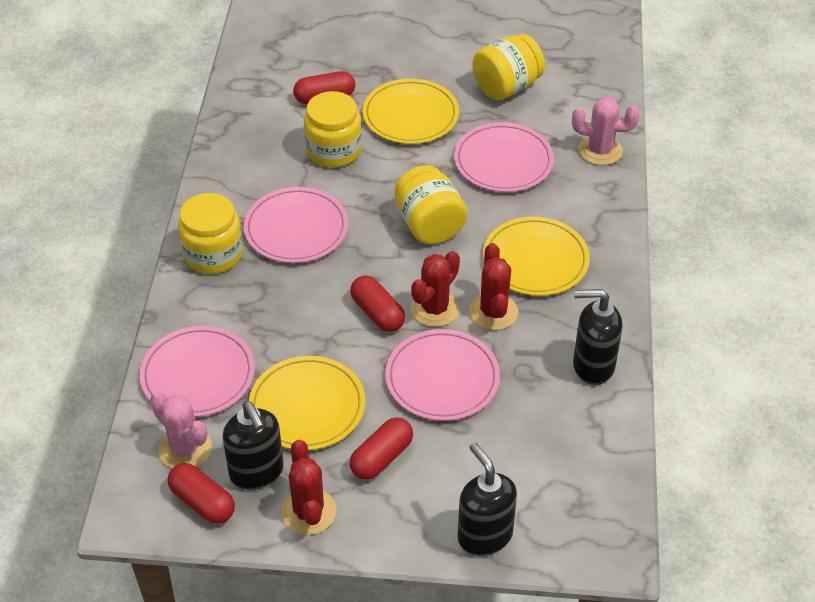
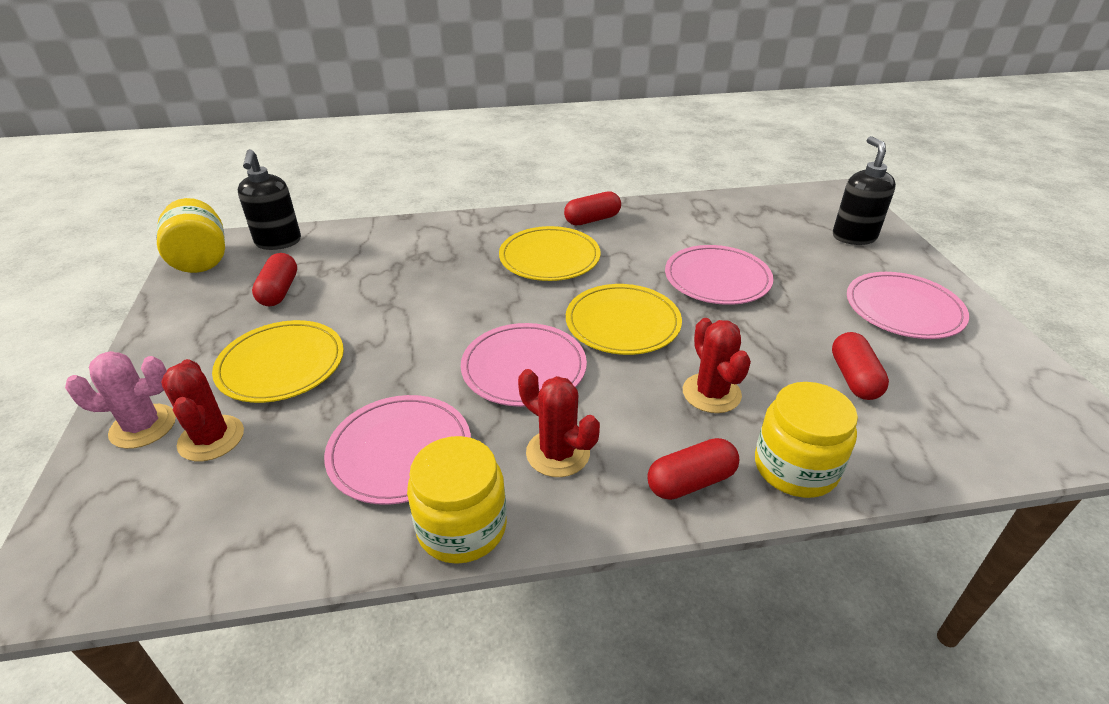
black soap dispenser: [223,401,284,490] [458,442,517,556] [573,289,623,385] = 3 -> [238,149,301,250] [833,136,896,245] = 2
pink cactus: [150,392,212,468] [572,97,640,165] = 2 -> [65,351,176,449] = 1
yellow jar: [178,193,243,274] [304,91,362,167] [395,165,468,244] [472,34,545,100] = 4 -> [156,198,225,273] [407,436,507,564] [755,382,858,498] = 3

